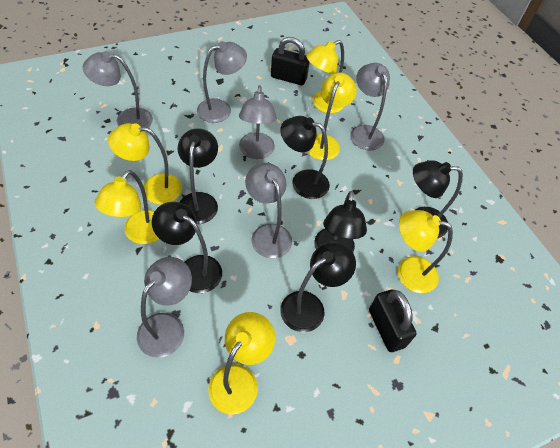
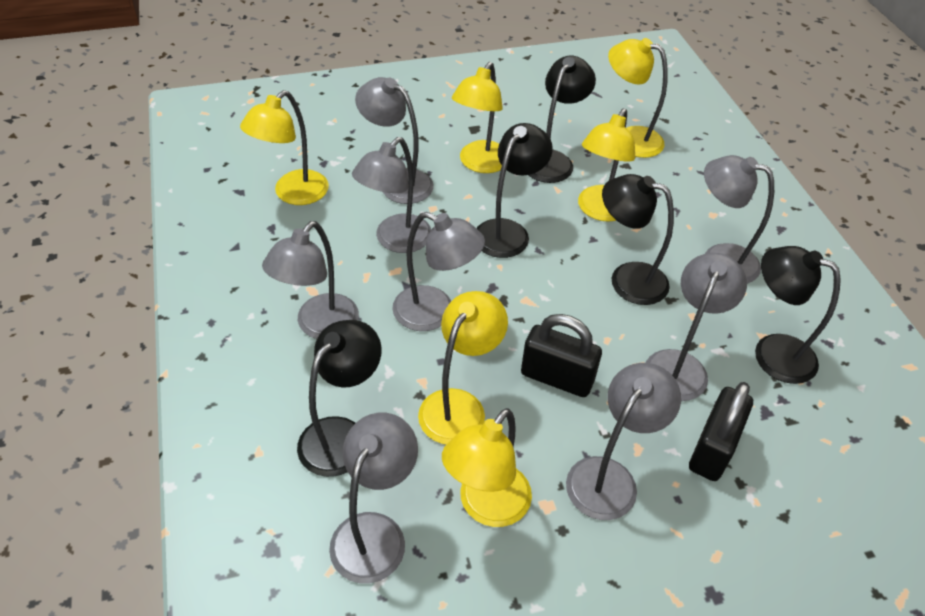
black lamp: [152,202,222,293] [178,129,218,224] [280,116,330,199] [280,242,356,332] [315,191,367,252] [413,160,463,238] = 6 -> [297,320,382,477] [476,123,553,258] [529,56,596,183] [602,174,674,305] [755,246,841,384] = 5
grey lamp: [83,51,153,128] [137,257,192,358] [197,41,247,123] [239,85,277,159] [245,163,292,258] [350,63,390,150] = 6 -> [262,221,359,339] [329,413,418,583] [352,137,431,253] [355,77,434,204] [392,212,485,331] [566,363,681,520] [646,253,747,401] [704,155,774,284] = 8

